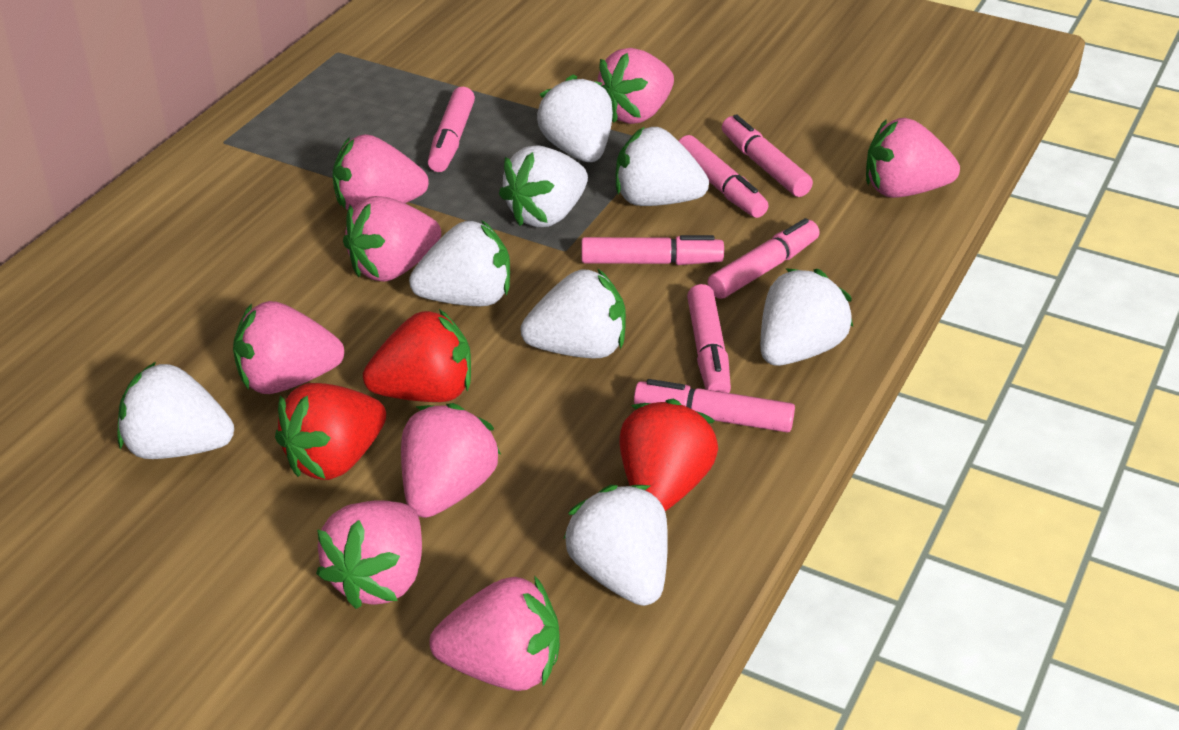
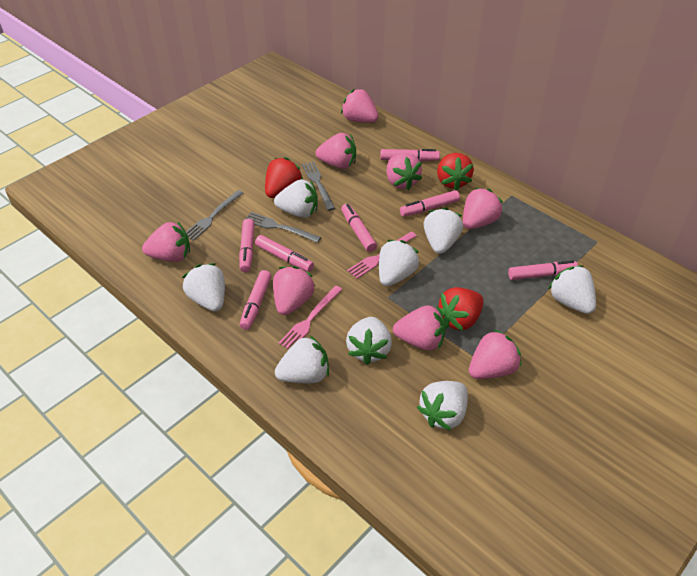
grey fork: none = 0 -> [186,190,243,241] [246,212,321,243] [302,161,335,211] = 3
pink fork: none = 0 -> [278,286,342,349] [347,231,417,279] = 2

